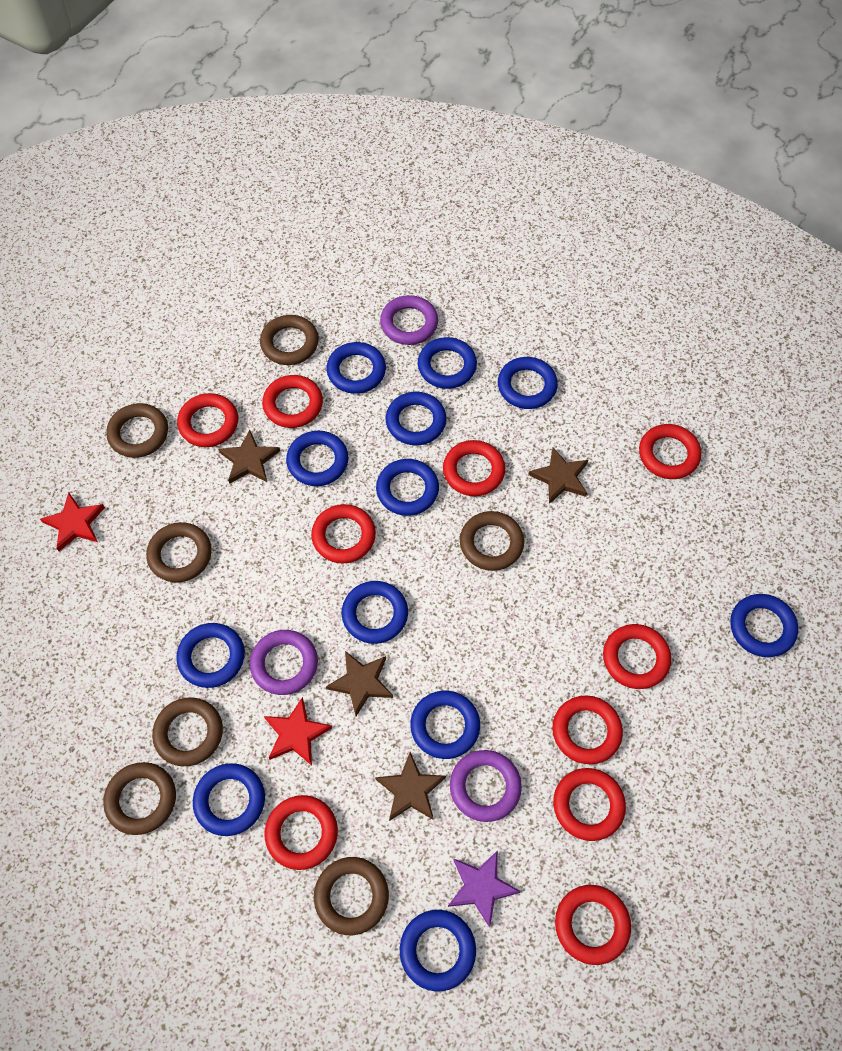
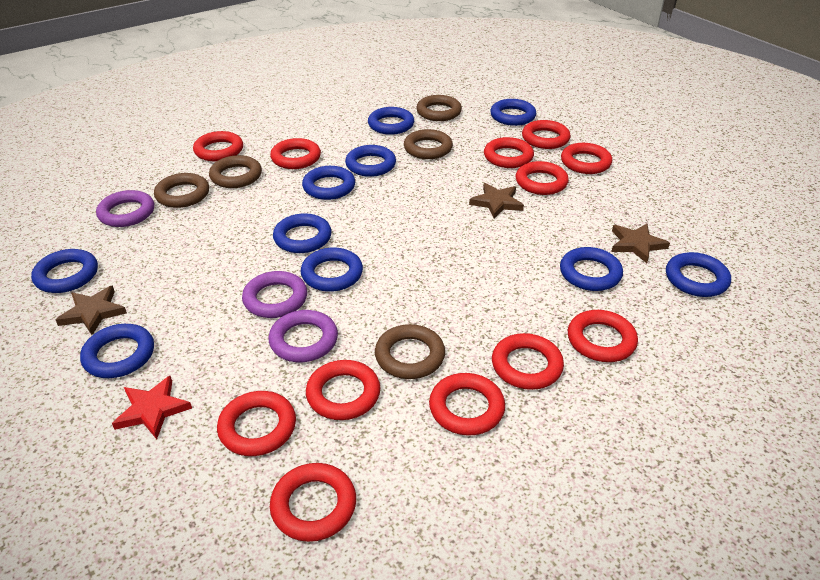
blue ring: [176,623,245,688] [193,763,265,836] [286,431,348,486] [326,342,386,394] [342,581,408,644] [376,459,439,516] [386,392,446,445] [400,910,476,992] [410,691,480,759] [418,337,477,389] [498,357,558,409] [730,594,798,657] = 12 -> [31,249,98,293] [80,324,154,378] [273,213,332,253] [301,248,363,292] [302,166,355,200] [345,145,396,177] [368,107,414,135] [490,99,536,126] [560,247,623,291] [666,252,731,297] = 10
brown ring: [103,762,176,835] [106,403,168,458] [146,522,212,582] [152,697,223,766] [260,315,319,365] [314,857,389,935] [460,511,524,571] = 7 -> [154,173,209,208] [209,155,262,188] [375,324,445,379] [404,129,453,159] [416,95,462,121] = 5
brown star: [218,429,280,484] [326,651,393,716] [375,752,446,821] [528,447,588,504] = 4 -> [56,286,127,335] [469,183,524,218] [611,223,670,263] = 3
purple star: [448,850,521,928] = 1 -> none = 0
red ring: [177,393,238,447] [262,375,323,428] [265,795,338,870] [311,504,376,563] [443,440,505,496] [552,695,623,764] [553,768,626,841] [555,885,631,965] [603,624,671,689] [639,424,701,479] = 10 -> [193,131,243,161] [217,391,296,456] [270,138,321,169] [270,463,356,542] [306,360,380,420] [429,373,505,436] [484,137,534,168] [492,333,564,390] [516,161,569,195] [522,120,571,149] [561,143,612,174] [568,310,638,362] = 12
red star: [40,492,105,551] [264,697,332,766] = 2 -> [112,376,192,439] = 1

